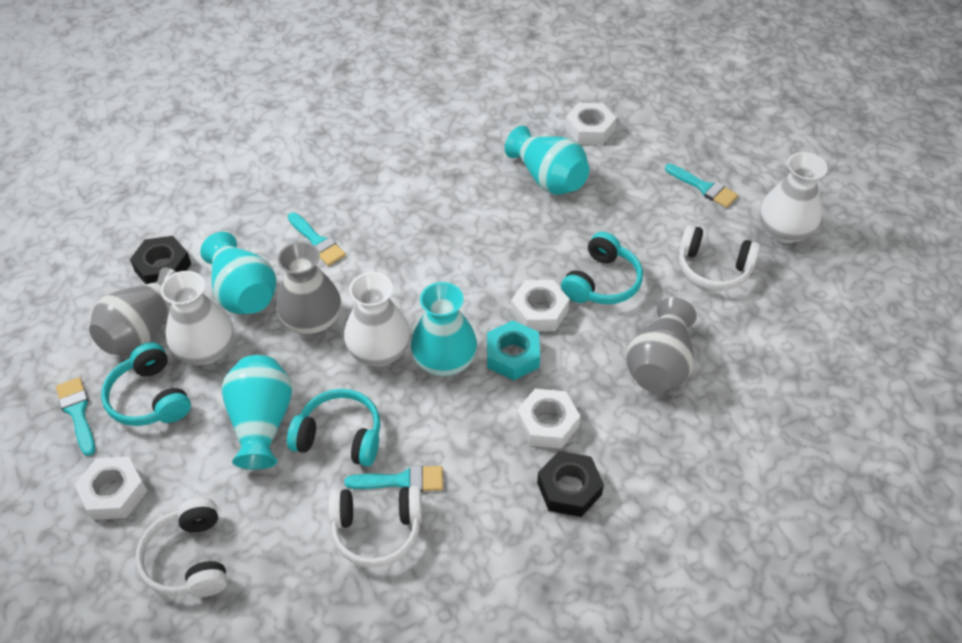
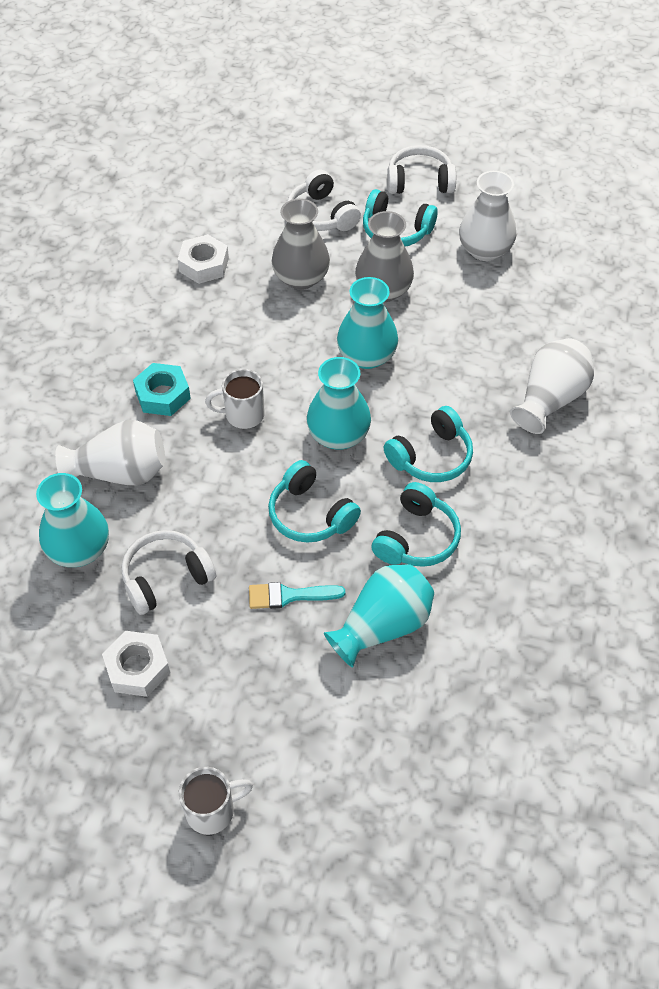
black nut: [130,236,191,284] [537,451,604,517] = 2 -> none = 0
grey vase: [89,267,176,355] [276,242,341,335] [626,297,697,392] = 3 -> [272,199,330,290] [355,211,414,302] = 2
turquoise brush: [56,377,95,456] [288,212,346,266] [345,465,443,492] [665,164,738,208] = 4 -> [249,582,345,609] = 1
turquoise headphones: [101,342,191,426] [287,389,381,466] [561,232,643,304] = 3 -> [268,460,361,543] [363,189,438,247] [371,482,461,567] [384,406,473,482] = 4
white mug: none = 0 -> [179,767,253,835] [205,369,265,429] = 2
white nut: [74,456,147,520] [511,280,570,331] [516,389,580,449] [565,103,616,145] = 4 -> [102,631,170,697] [177,234,229,284] = 2

